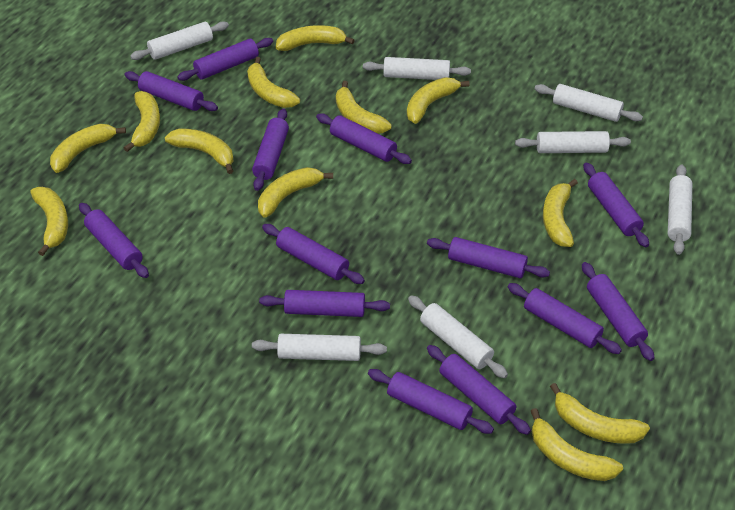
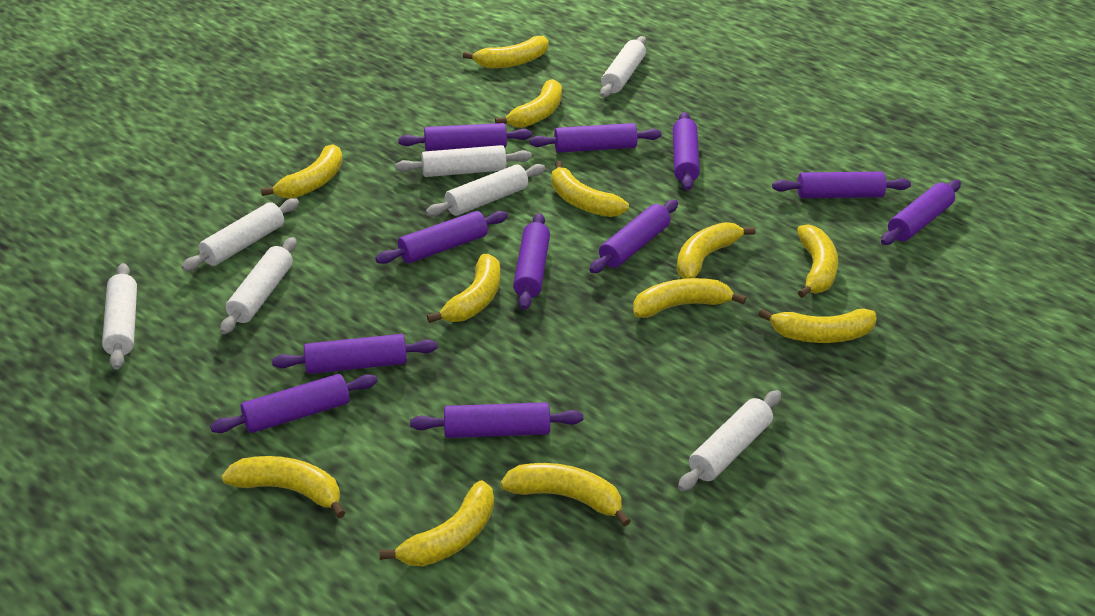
purple rolling pin: [79,203,149,278] [125,71,218,111] [177,38,273,81] [252,108,289,191] [259,290,390,317] [262,224,365,284] [316,113,412,164] [368,369,494,434] [427,237,550,278] [427,345,531,435] [508,283,622,354] [582,262,654,361] [583,162,649,247] = 13 -> [210,374,377,433] [272,334,438,374] [375,211,508,264] [398,123,532,151] [410,402,583,438] [513,213,550,310] [529,123,662,153] [589,200,678,273] [673,112,700,191] [772,172,911,198] [881,180,961,245] = 11

